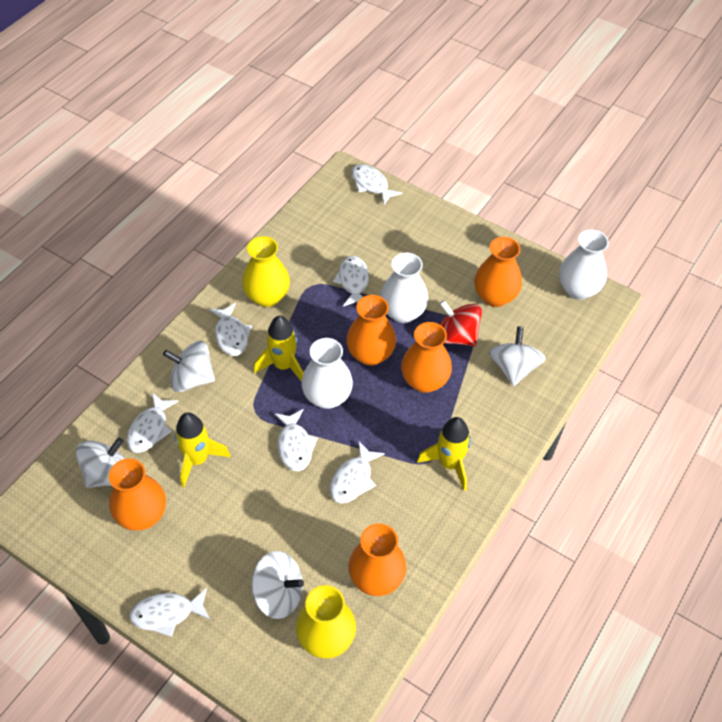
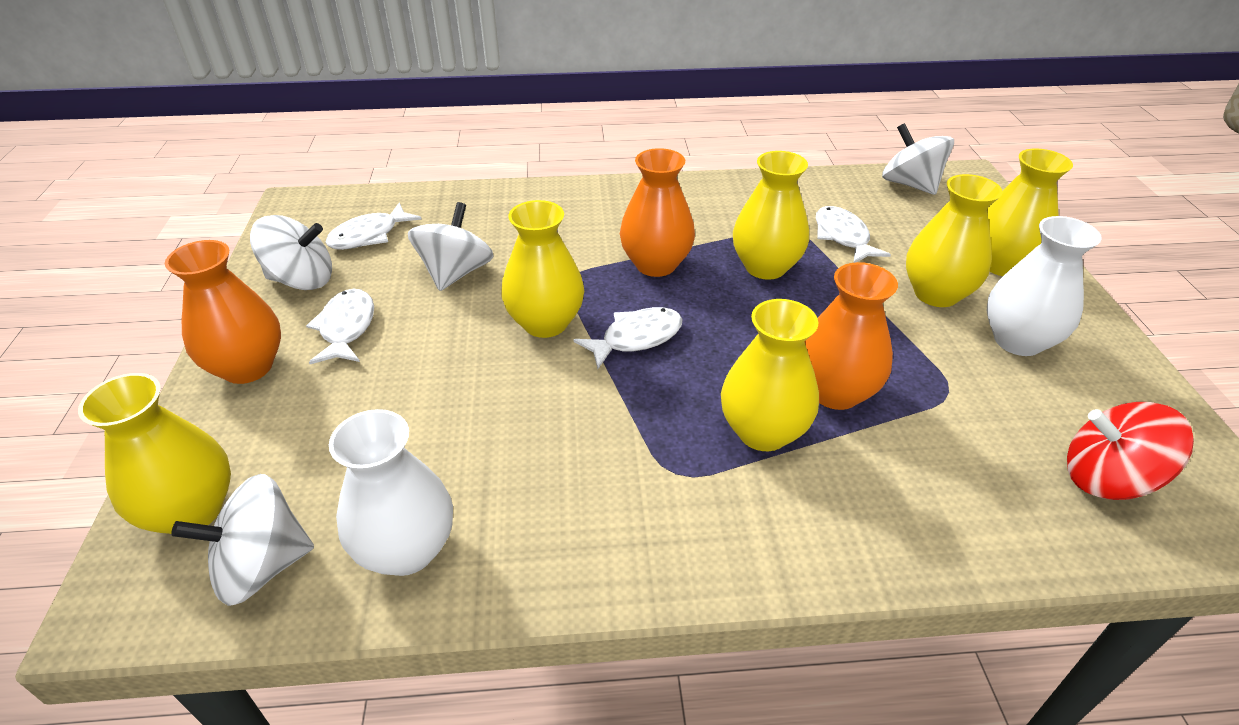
orange vase: [109,458,166,531] [346,295,396,366] [349,523,406,596] [401,322,452,393] [474,237,522,307] = 5 -> [165,240,281,384] [620,148,695,277] [804,262,898,410] = 3
white fish: [127,393,178,453] [129,588,210,637] [209,303,252,356] [274,409,318,471] [330,441,385,504] [333,256,369,307] [352,164,402,205] = 7 -> [306,289,374,364] [325,203,422,250] [573,307,683,369] [816,206,891,263] = 4
white vase: [301,338,353,409] [380,253,428,323] [559,229,609,300] = 3 -> [329,409,453,576] [987,216,1102,356] = 2
yellow rocket: [175,412,231,487] [254,316,304,381] [417,417,471,491] = 3 -> none = 0
yellow vase: [242,236,290,307] [296,585,356,659] = 2 -> [78,373,231,534] [501,200,584,338] [721,299,819,451] [733,151,809,280] [906,174,1003,307] [987,148,1073,276] = 6

